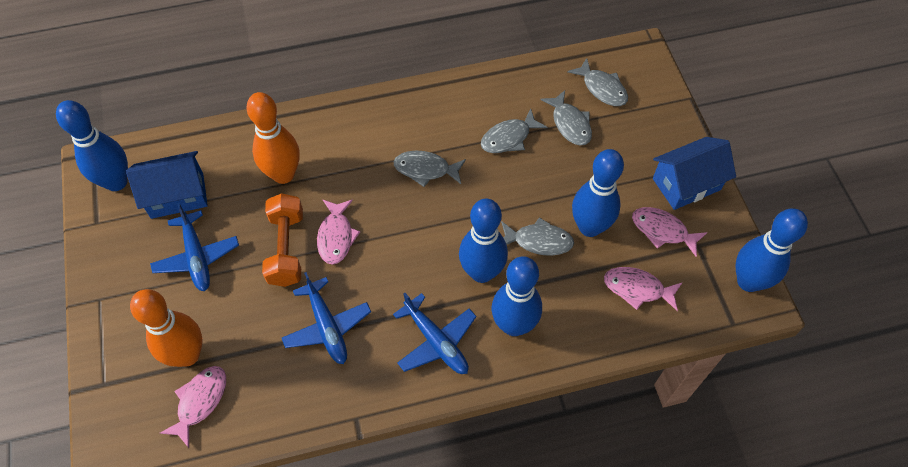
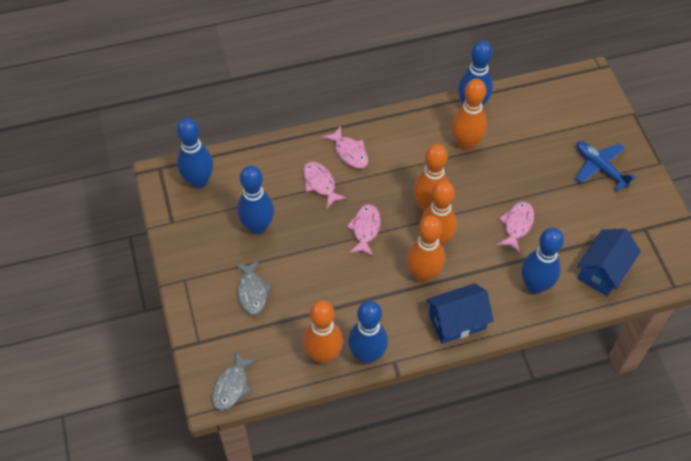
blue plane: [150,203,239,291] [282,272,371,364] [393,293,477,374] = 3 -> [576,141,636,191] = 1
grey fish: [394,151,466,187] [481,108,548,153] [501,217,574,256] [540,90,592,146] [567,58,628,106] = 5 -> [212,350,258,410] [235,260,271,315] = 2
orange bowling pin: [130,289,202,367] [246,92,300,184] = 2 -> [303,300,343,364] [407,215,445,282] [414,144,449,212] [420,181,457,246] [452,79,487,151] = 5
orange dumbbell: [262,193,303,287] = 1 -> none = 0

